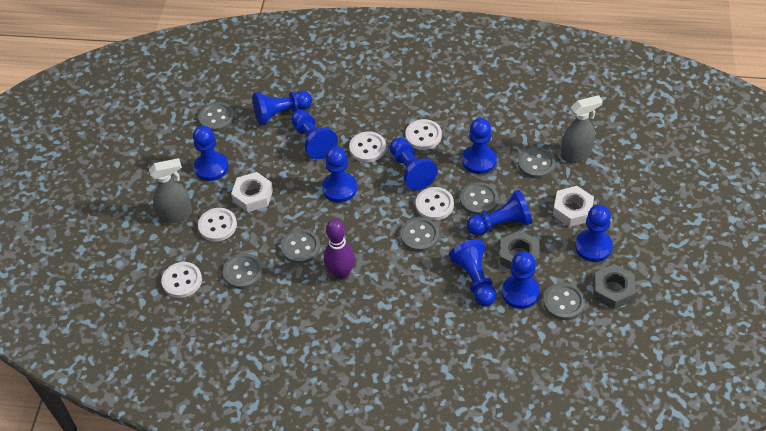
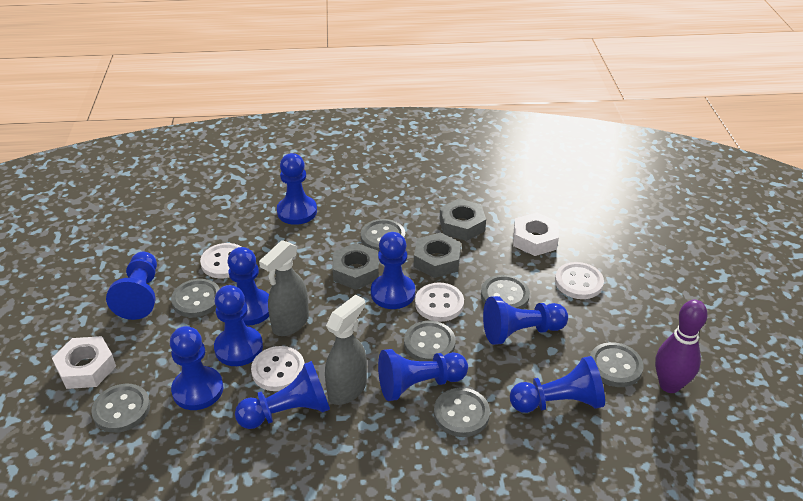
grey nut: [500,231,540,270] [594,264,636,309] = 2 -> [333,243,379,290] [414,232,461,278] [440,199,486,241] = 3
white button: [161,262,202,298] [198,208,237,241] [349,131,386,162] [405,119,442,150] [416,187,454,220] = 5 -> [200,243,241,278] [251,346,305,391] [415,283,464,322] [555,262,604,299] = 4

